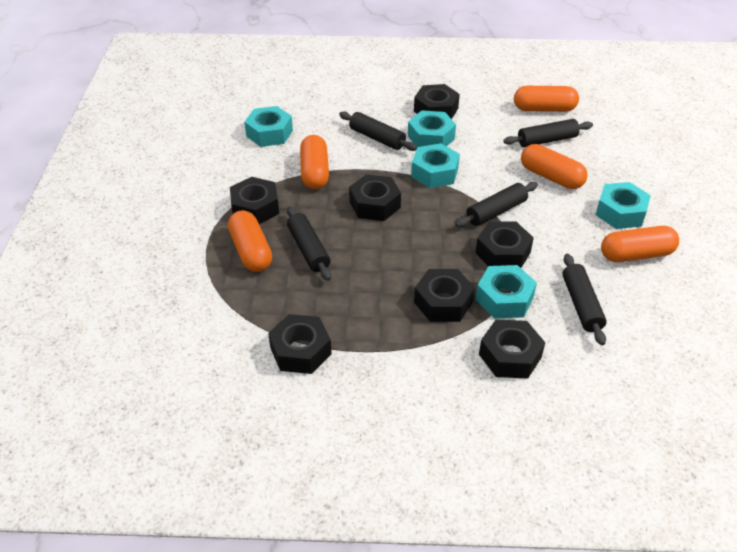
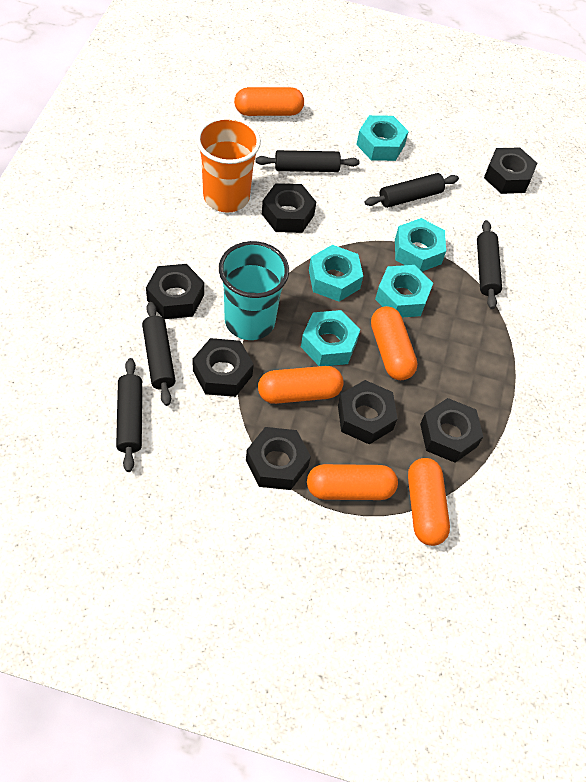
orange cup: none = 0 -> [196,117,261,212] = 1
turquoise cup: none = 0 -> [219,241,289,340] = 1

